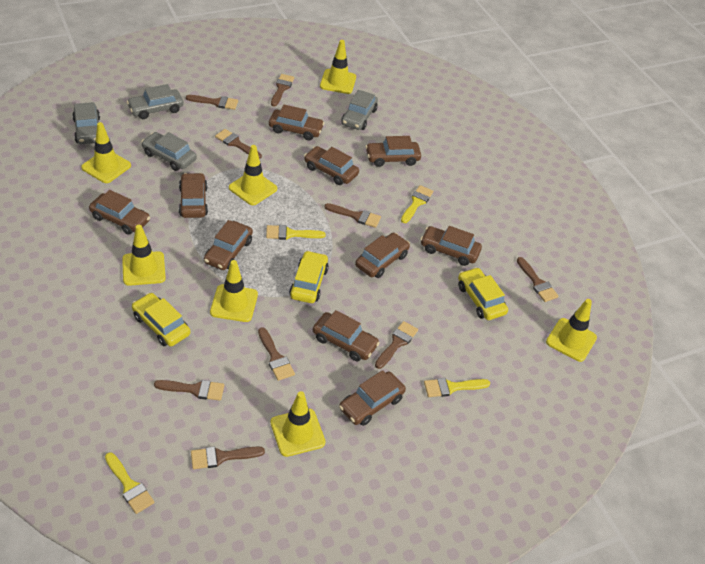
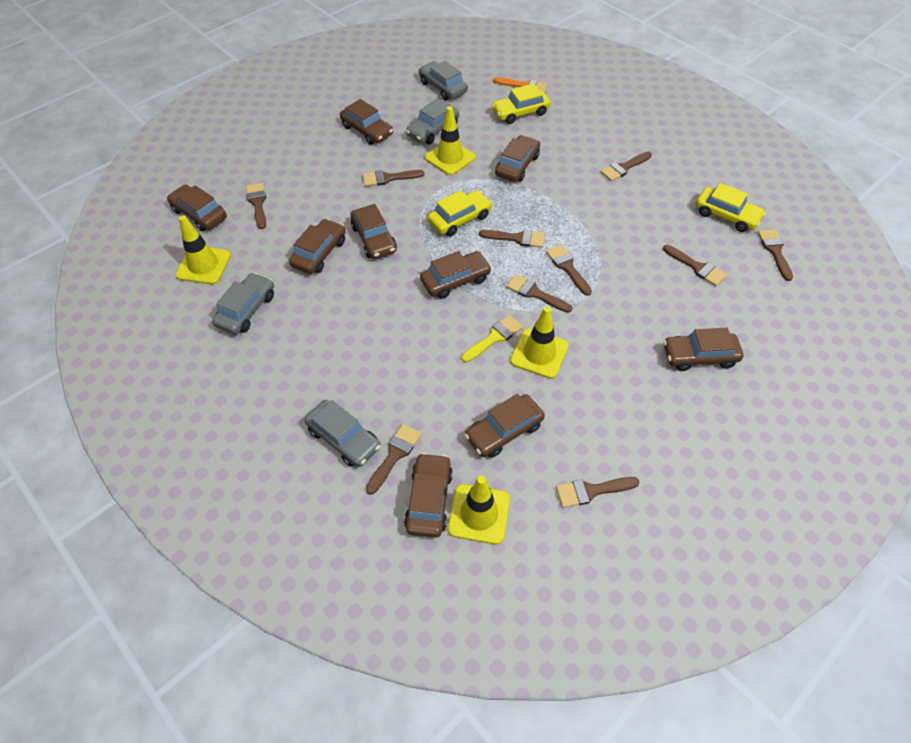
brown brush: [154,380,224,401] [186,95,238,110] [191,446,265,469] [215,129,262,159] [258,327,295,381] [271,74,294,107] [324,203,381,228] [375,321,418,369] [517,257,559,302] = 9 -> [246,183,266,229] [363,170,424,187] [366,424,421,495] [479,230,545,248] [506,274,572,313] [546,245,592,296] [556,477,640,508] [600,152,652,181] [663,245,727,286] [758,229,793,281] = 10
brown car: [89,190,150,235] [179,173,208,218] [204,220,253,270] [269,105,324,140] [304,146,359,185] [313,310,380,361] [339,370,406,426] [355,233,410,278] [365,136,421,167] [421,226,482,266] = 10 -> [167,185,227,231] [289,219,346,274] [340,99,393,145] [350,204,397,259] [404,453,453,538] [420,251,492,299] [465,394,545,458] [495,135,540,182] [663,327,743,371] = 9
orange brush: none = 0 -> [493,77,548,93] = 1
yellow brush: [105,452,154,514] [266,225,326,240] [401,185,433,223] [424,378,490,397] = 4 -> [462,315,523,363] = 1
yellow traffic cone: [81,122,131,183] [122,225,166,286] [210,260,258,322] [229,145,277,205] [270,391,325,457] [320,40,356,94] [546,299,597,362] = 7 -> [175,215,231,284] [425,106,476,175] [448,476,510,544] [510,306,568,379] = 4

